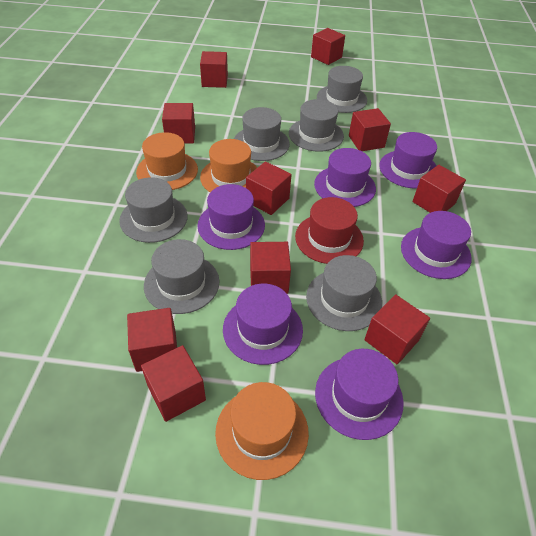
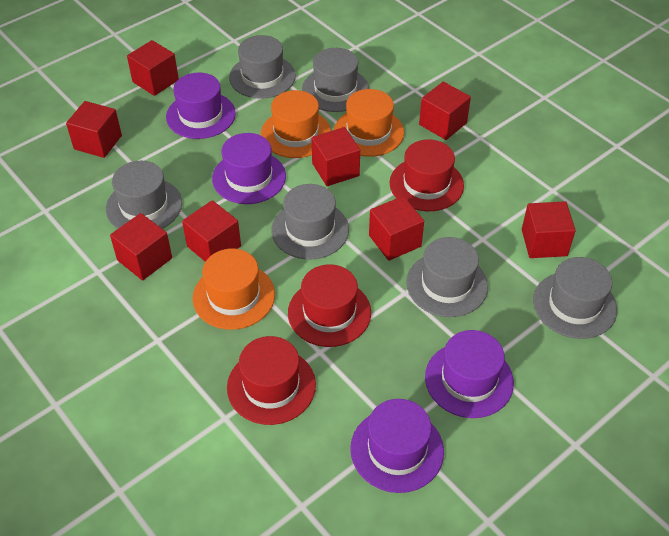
purple hat: [197,184,265,250] [223,284,303,365] [314,148,376,207] [315,349,404,440] [379,132,437,188] [401,211,472,279] = 6 -> [166,73,236,139] [212,133,286,204] [350,399,444,493] [425,330,514,418] = 4
red cube: [127,308,177,372] [141,345,206,422] [162,103,195,143] [200,51,228,88] [246,161,292,215] [250,242,291,294] [311,28,345,65] [349,108,391,151] [364,294,430,365] [413,165,466,213] = 10 -> [66,101,122,158] [110,213,172,280] [127,40,179,96] [182,200,241,262] [312,127,360,186] [369,196,424,261] [419,82,471,140] [522,201,576,258] = 8
red hat: [295,197,364,264] = 1 -> [227,336,316,425] [288,264,371,347] [390,139,464,211] = 3

